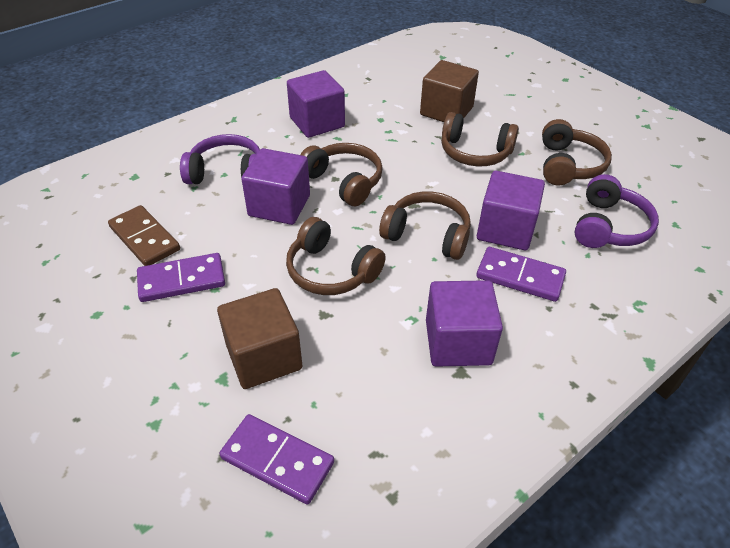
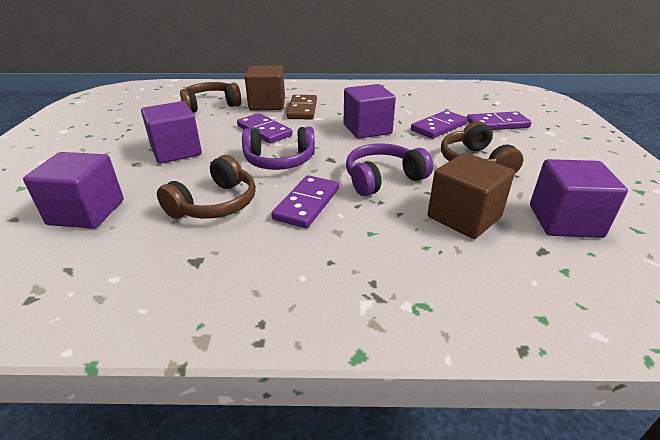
brown headphones: [286,217,386,295] [300,143,383,206] [379,191,471,260] [441,112,519,166] [542,119,612,185] = 5 -> [157,155,256,219] [180,82,241,112] [441,121,523,173] = 3
purple domino: [137,253,225,302] [219,414,334,505] [476,247,566,302] = 3 -> [237,113,293,143] [271,175,339,228] [411,110,468,139] [467,111,532,130] = 4

